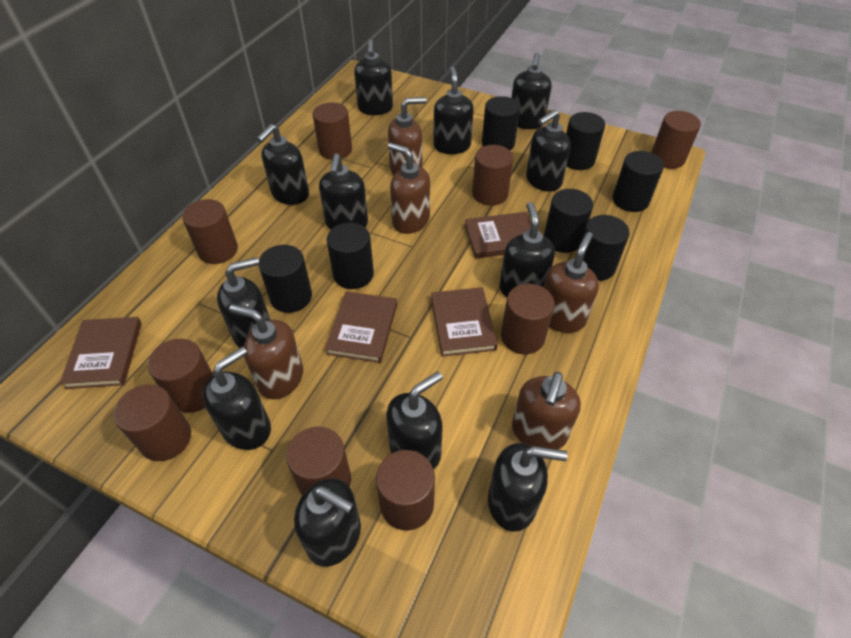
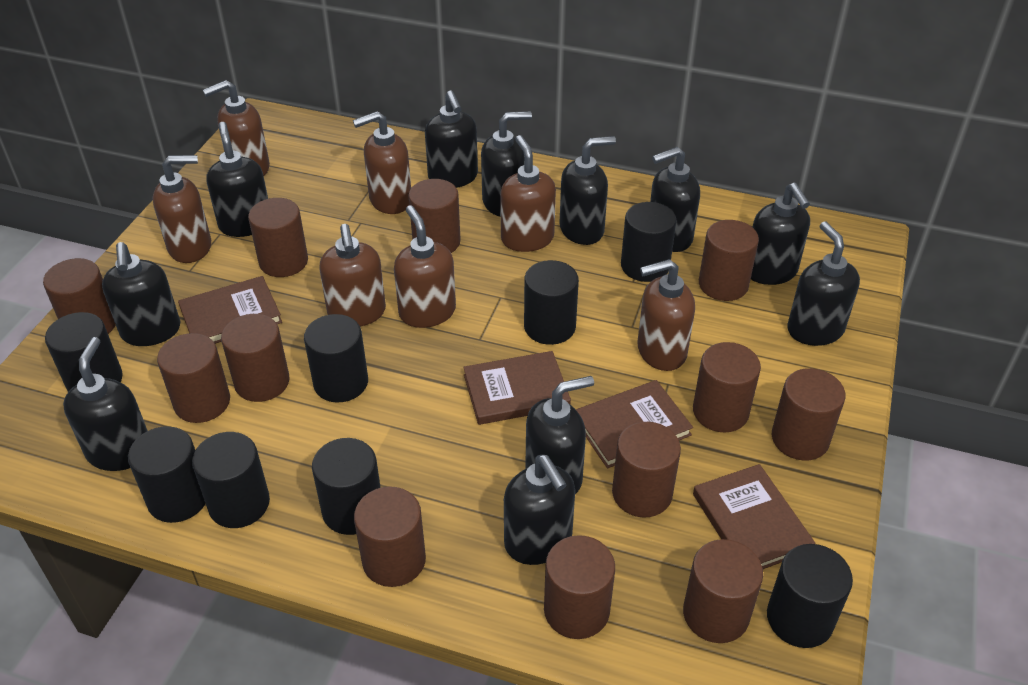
black cylinder: [258,245,312,313] [327,223,374,289] [482,96,520,150] [544,189,593,253] [566,112,605,170] [581,215,629,281] [613,151,664,212] = 7 -> [45,312,123,391] [128,426,206,523] [192,432,270,528] [304,314,368,403] [312,438,381,535] [524,260,579,345] [621,202,676,282] [767,544,853,648] = 8
black soap dispenser: [202,347,271,450] [217,257,271,348] [257,124,309,205] [294,478,361,567] [319,154,368,230] [354,40,393,115] [386,372,443,469] [433,66,474,154] [488,443,568,532] [499,202,555,297] [511,53,552,129] [526,110,571,191] = 12 -> [63,337,148,471] [102,242,180,346] [207,122,268,237] [425,90,478,188] [481,111,532,217] [504,455,575,565] [525,376,594,494] [559,136,616,245] [650,147,700,252] [751,183,810,285] [787,221,860,346] = 11
brown cylinder: [114,384,191,461] [148,339,213,413] [182,199,238,264] [286,427,351,496] [313,102,352,160] [376,450,435,531] [472,145,513,205] [501,284,555,354] [651,111,701,169] = 9 -> [43,258,116,334] [157,333,230,423] [221,314,289,402] [248,198,308,277] [354,486,426,587] [408,179,461,253] [544,535,615,639] [612,422,681,517] [683,539,763,643] [693,342,761,432] [699,220,759,301] [772,368,846,460] = 12
brown soap dispenser: [229,304,303,399] [388,97,426,176] [388,143,430,234] [512,372,581,450] [544,232,599,333] = 5 -> [153,155,211,263] [203,80,270,176] [319,224,386,327] [353,111,411,214] [394,205,456,328] [500,135,556,252] [637,259,695,371] = 7

